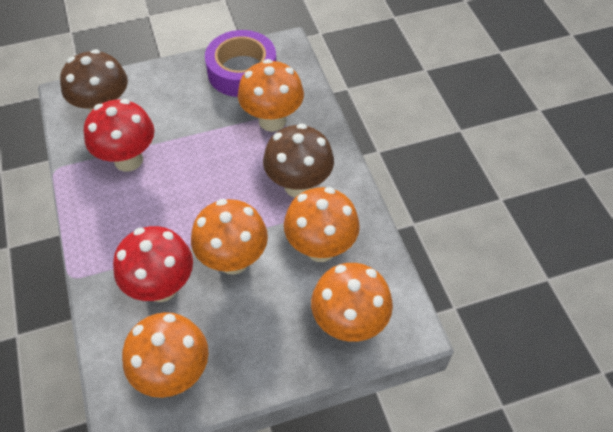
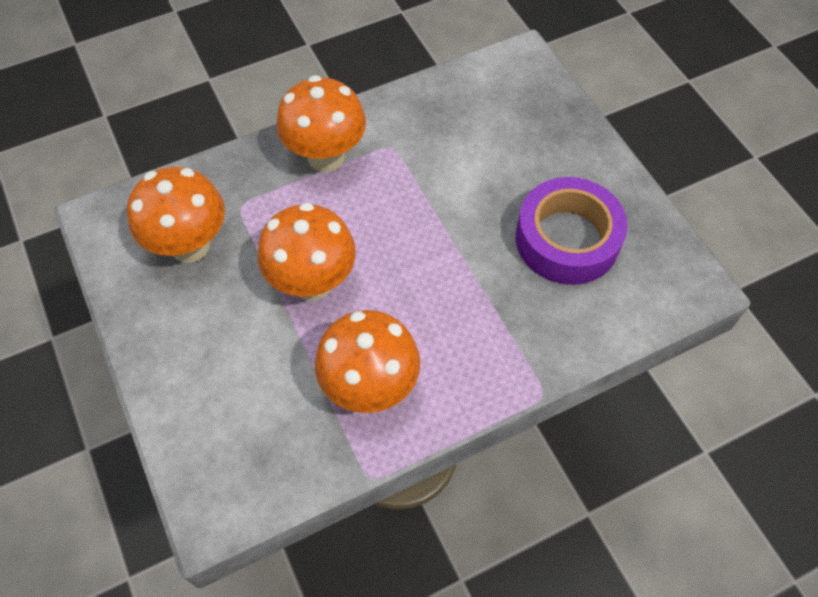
brown mushroom: [60,49,128,112] [263,124,334,198] = 2 -> none = 0
orange mushroom: [122,312,208,398] [191,199,268,275] [238,59,304,132] [284,187,360,262] [311,263,393,342] = 5 -> [127,167,225,263] [257,203,356,301] [276,75,366,172] [315,310,420,413] = 4
red mushroom: [84,99,154,172] [113,226,193,302] = 2 -> none = 0

